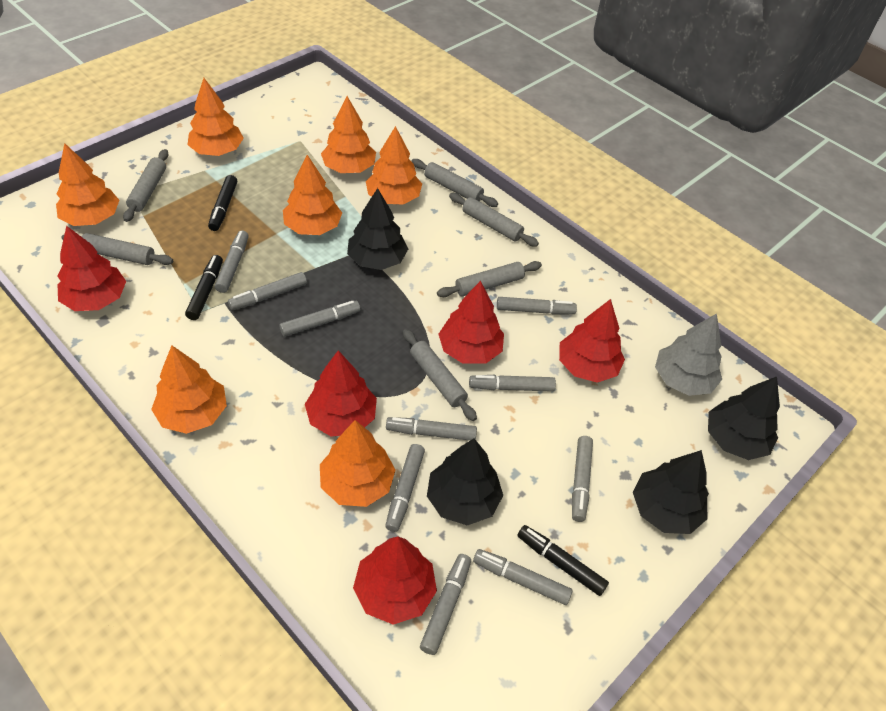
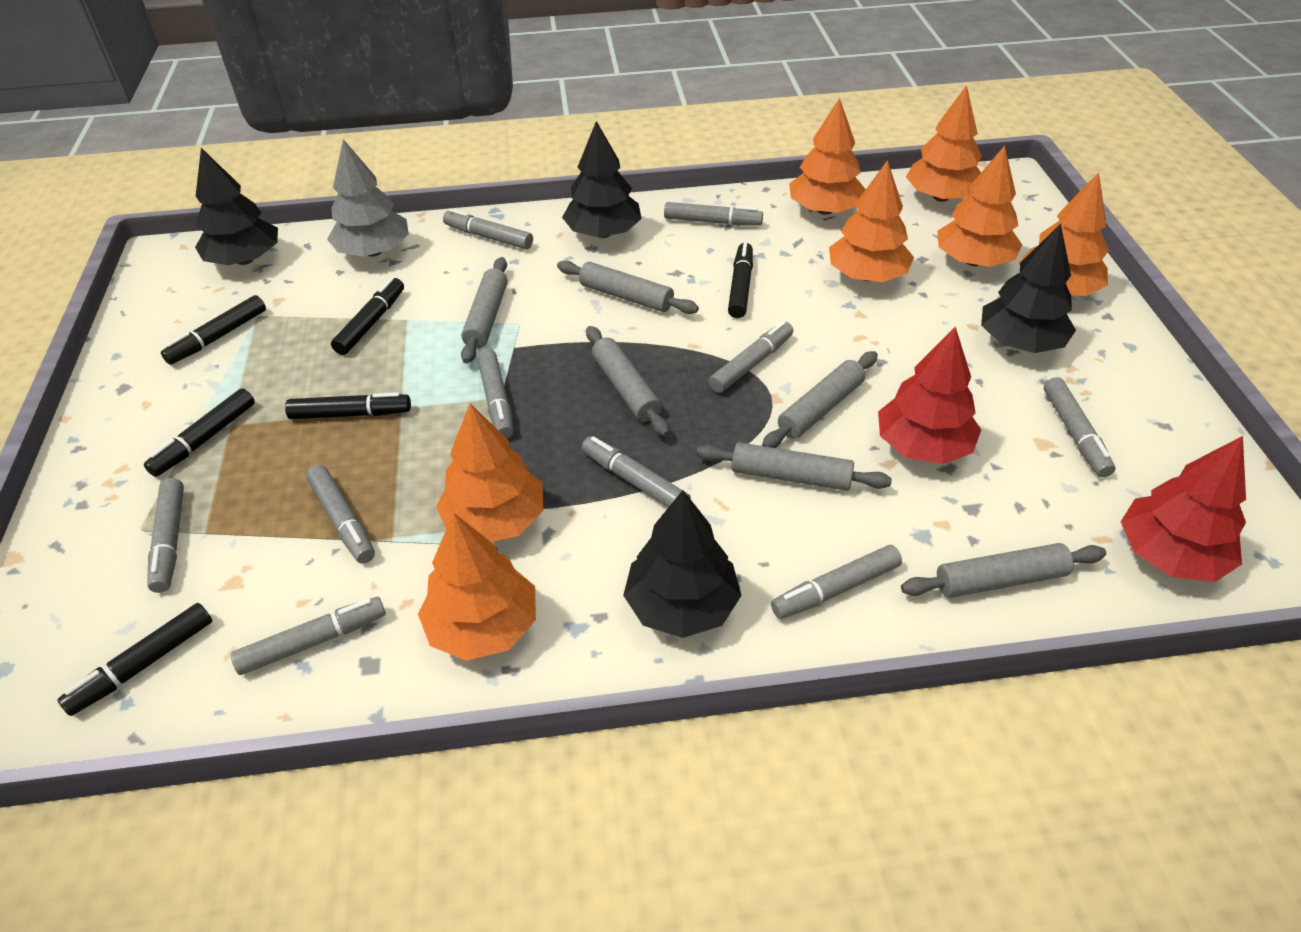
black marker: [185,255,223,320] [208,175,237,231] [517,525,609,596] = 3 -> [57,603,212,716] [144,388,255,477] [161,295,266,365] [285,392,411,419] [331,278,404,355] [728,242,753,318] = 6
red tree: [58,226,126,311] [305,350,377,437] [353,536,437,625] [439,281,504,364] [559,299,625,383] = 5 -> [878,327,981,464] [1121,436,1246,582] = 2

